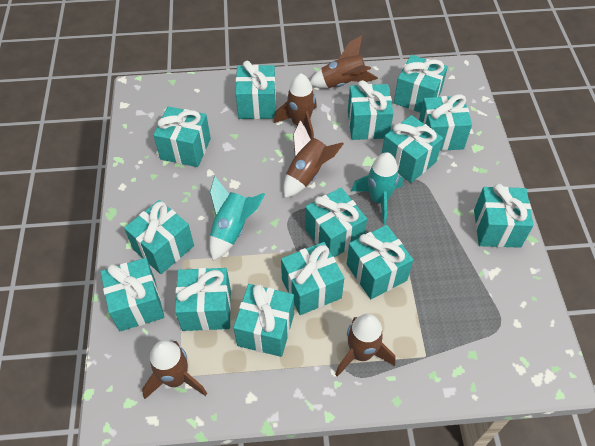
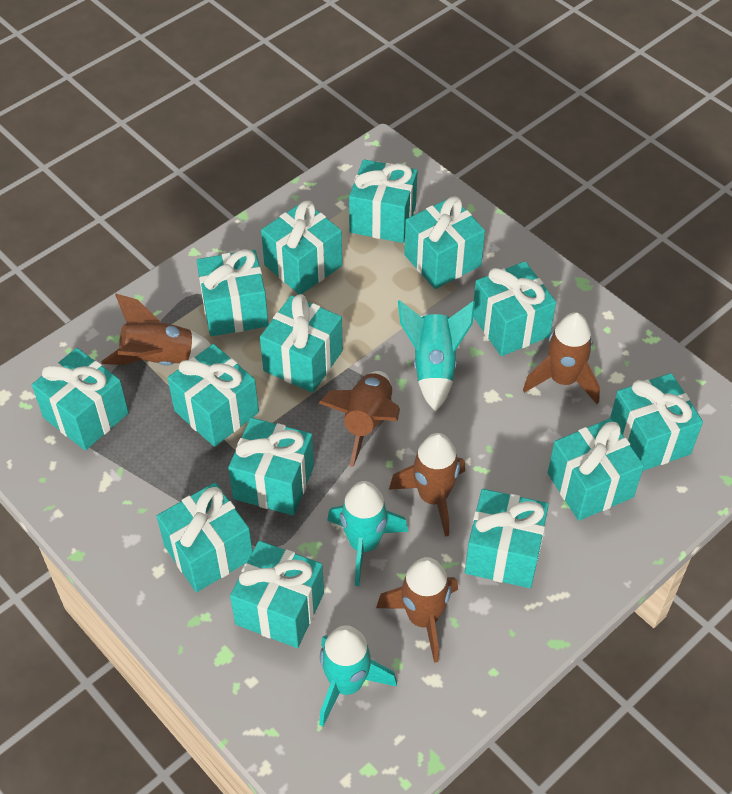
turquoise rocket: [209,176,265,261] [351,152,403,225] = 2 -> [319,625,397,727] [327,481,408,586] [398,300,475,412] = 3

